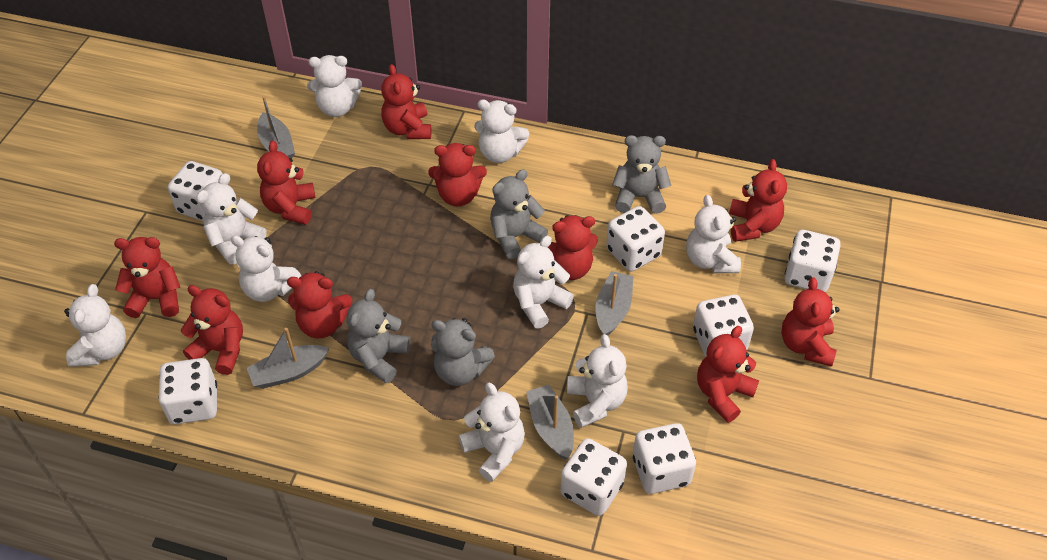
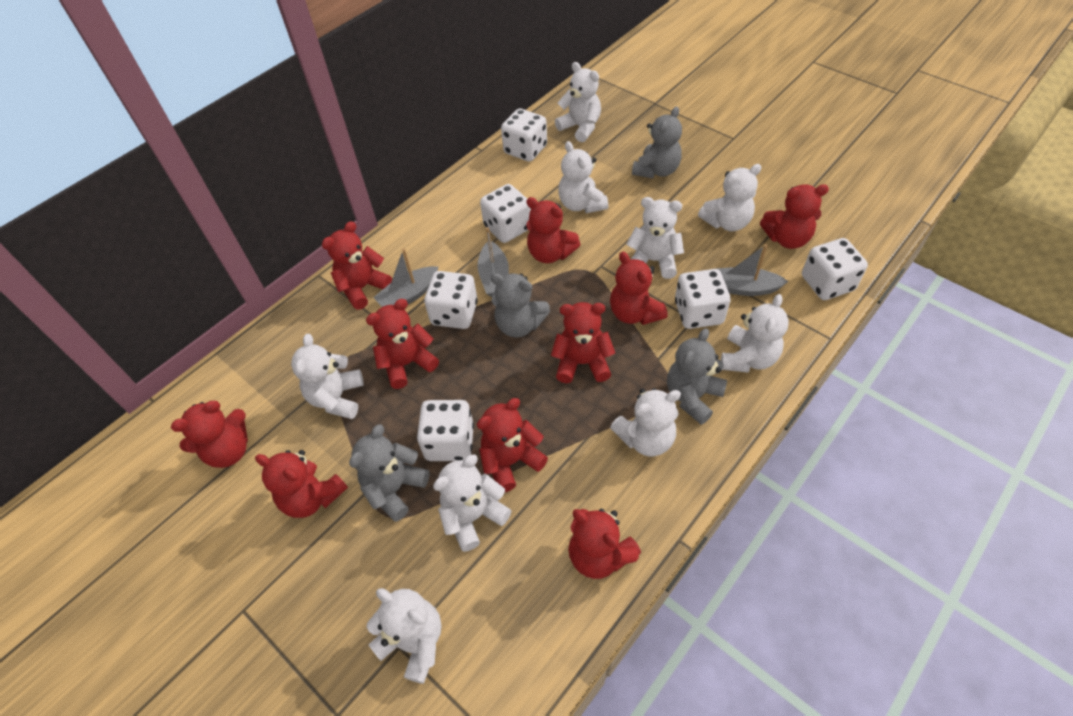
grey boat: [247,328,329,389] [257,96,295,158] [526,385,574,459] [595,271,633,336] = 4 -> [373,248,439,307] [478,227,509,297] [716,244,788,296] = 3
white dice: [158,358,217,424] [168,161,223,221] [560,438,627,516] [606,206,665,271] [633,423,696,494] [693,295,754,357] [785,230,841,292] = 7 -> [417,400,474,461] [424,271,478,329] [480,184,531,243] [501,109,547,162] [675,269,730,329] [802,238,868,300] = 6

